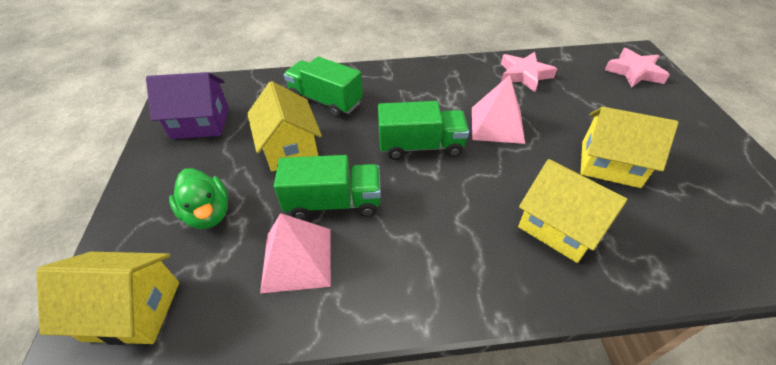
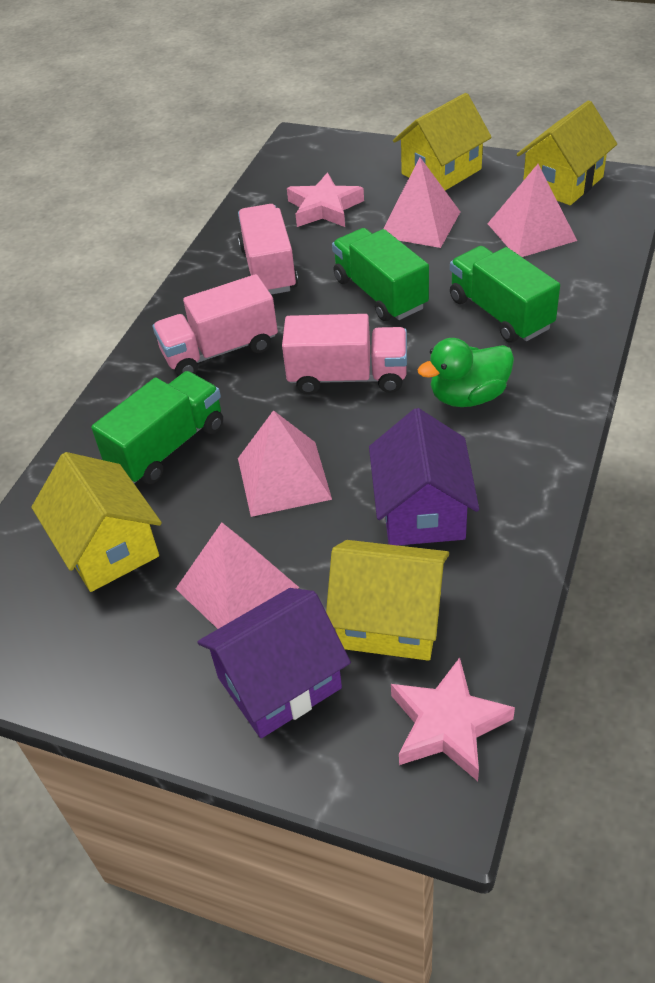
pink pyramid: [260,213,331,293] [472,75,525,144] = 2 -> [176,522,300,629] [238,410,332,517] [383,157,460,248] [488,164,577,257] = 4
pink truck: none = 0 -> [153,274,278,376] [238,204,298,295] [282,314,407,394] = 3
purple house: [146,72,229,139] = 1 -> [198,588,351,738] [369,408,479,546] = 2

